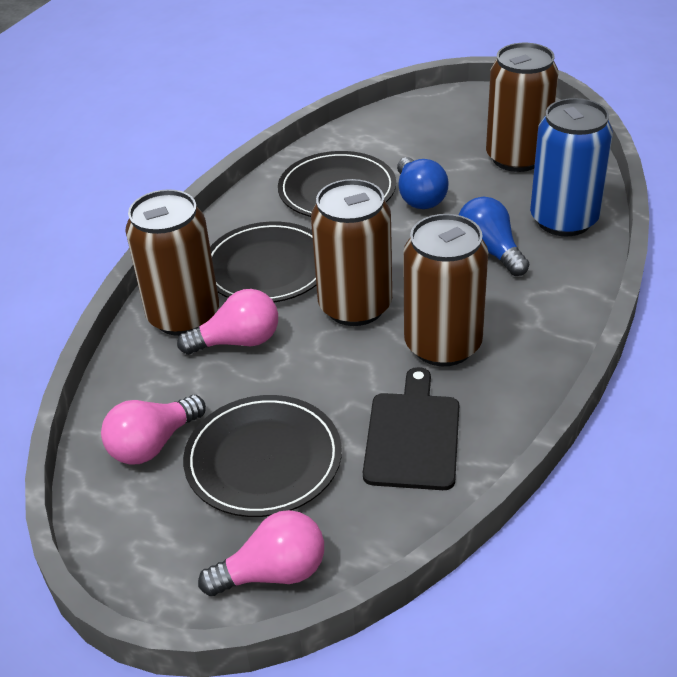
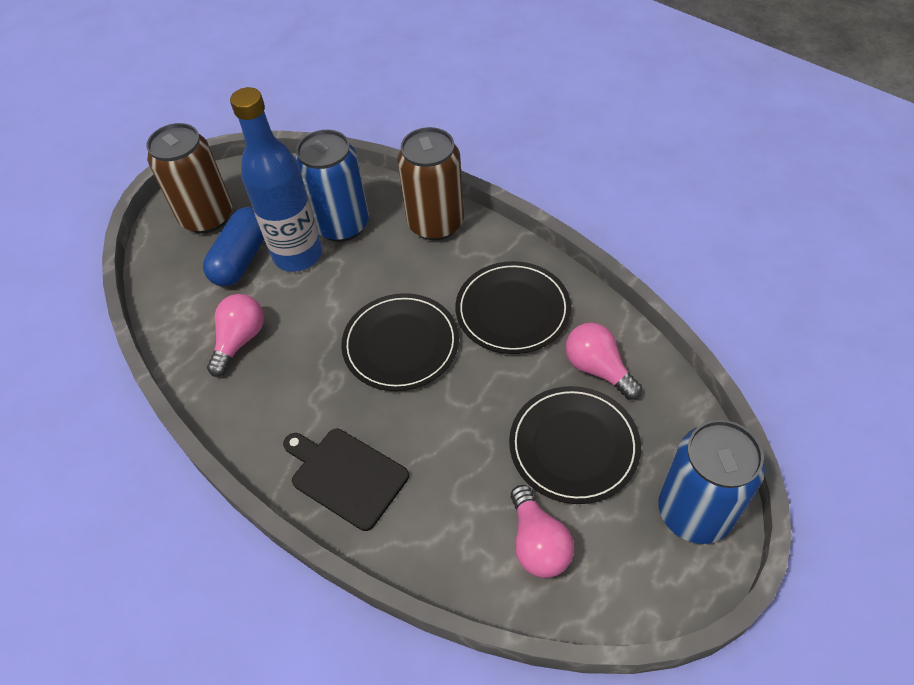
blue bottle: none = 0 -> [230,87,322,272] = 1
blue can: [530,98,613,237] = 1 -> [296,130,369,242] [659,420,765,544] = 2
blue capsule: none = 0 -> [203,207,264,286] = 1
blue light bulb: [397,157,448,209] [459,197,529,276] = 2 -> none = 0
brown can: [125,189,219,336] [311,179,392,326] [403,214,488,366] [486,43,558,172] = 4 -> [146,123,232,233] [397,127,464,240] = 2

